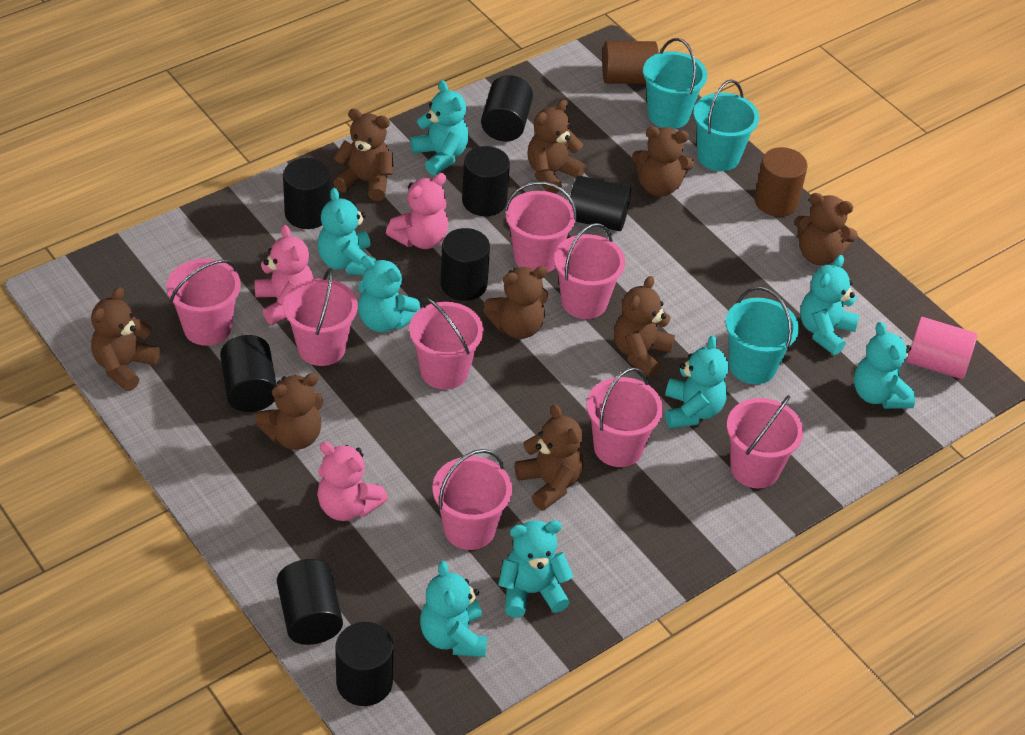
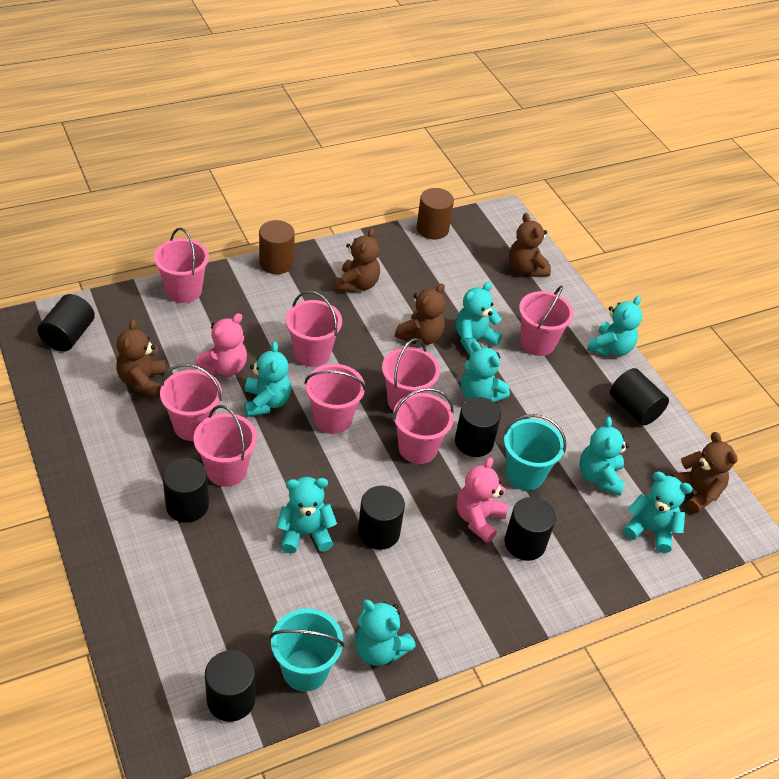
black cylinder: [220,335,277,412] [277,559,343,645] [283,158,330,229] [335,622,393,706] [441,228,490,301] [462,146,510,216] [481,75,533,141] [569,175,631,231] = 8 -> [38,294,95,352] [162,458,209,523] [205,650,256,722] [358,486,405,550] [455,397,501,457] [505,497,556,561] [610,368,669,426] = 7
brown teddy bear: [91,287,160,391] [256,373,323,450] [333,109,394,201] [483,266,548,339] [515,405,583,511] [527,100,586,194] [614,276,675,377] [632,127,694,197] [795,193,858,265] = 9 -> [116,319,166,398] [335,228,380,293] [395,283,445,344] [509,213,551,277] [670,432,738,514] = 5
pink cylinder: [907,317,978,379] = 1 -> none = 0
pink teddy bear: [254,225,314,325] [317,442,388,521] [386,173,448,249] = 3 -> [195,313,247,376] [457,457,509,543] = 2
turquoise bucket: [643,38,707,129] [693,80,759,171] [726,287,799,384] = 3 -> [270,609,345,691] [503,414,566,490] = 2

